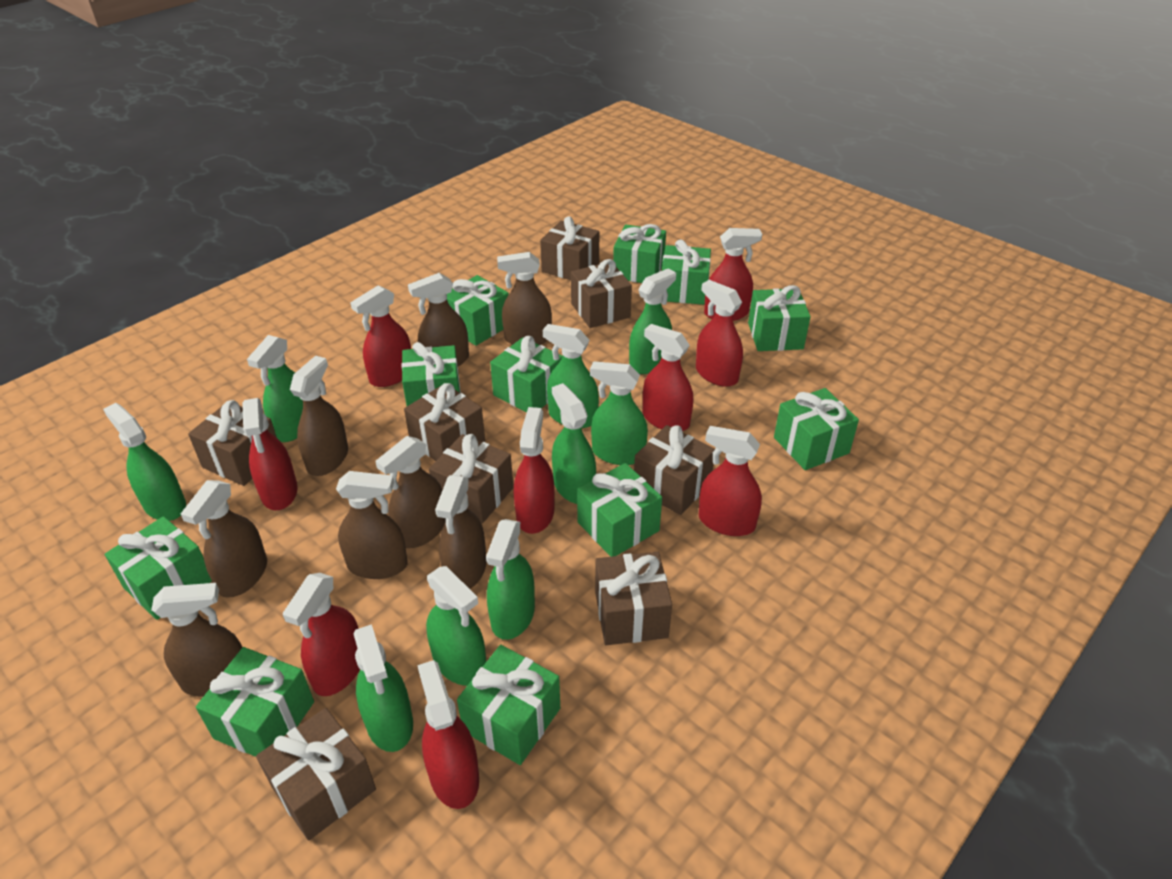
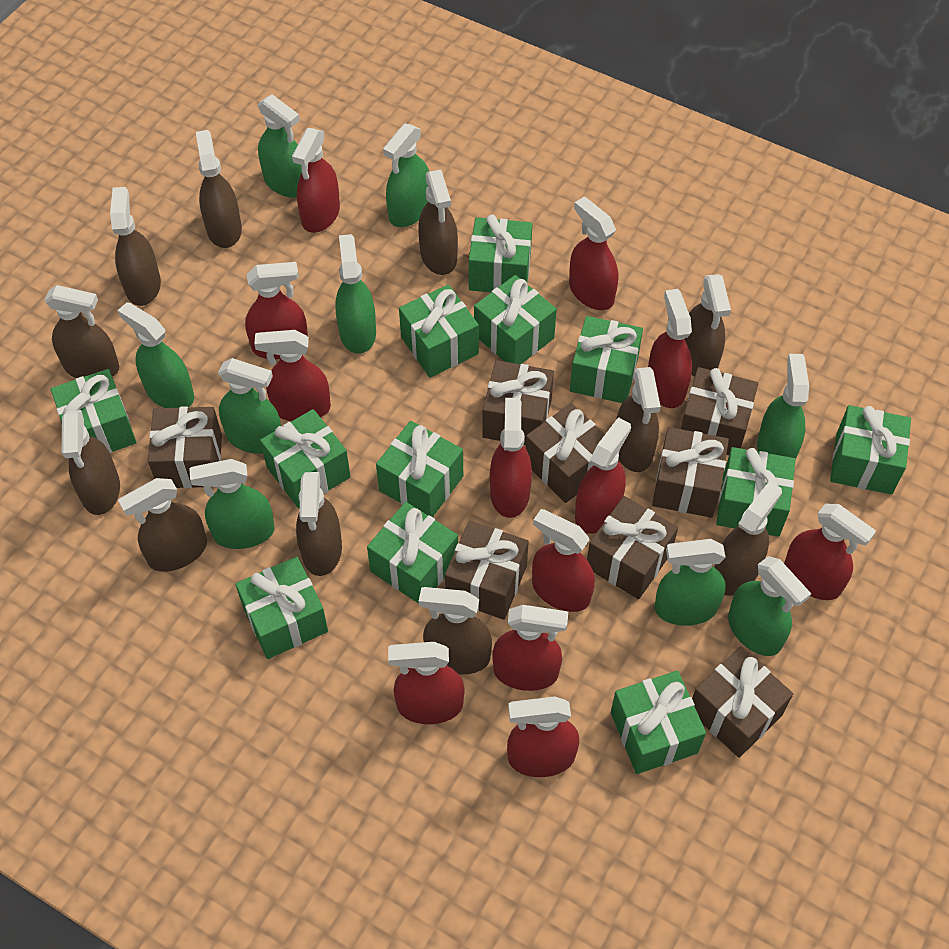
brown spray bottle: [151,583,242,697] [181,480,267,598] [290,356,348,476] [336,471,407,579] [375,436,446,548] [408,273,469,366] [435,475,486,589] [497,252,552,345] = 8 -> [44,285,119,378] [62,410,120,515] [110,187,161,306] [118,478,207,572] [196,130,242,248] [296,472,342,576] [418,170,458,275] [419,587,492,675] [616,367,661,472] [685,274,731,377] [714,481,782,596] = 11
green gift: [105,516,212,620] [196,647,314,757] [402,342,461,406] [447,275,509,346] [457,645,560,765] [490,336,562,412] [577,463,662,557] [613,224,666,283] [662,239,711,305] [748,285,811,351] [774,388,859,470] = 11 -> [51,369,137,453] [235,556,328,659] [260,409,351,508] [367,502,458,604] [376,421,463,517] [399,284,479,378] [469,214,532,292] [474,275,557,364] [570,316,643,403] [611,671,706,774] [716,447,796,537] [830,405,911,494] = 12
red spray bottle: [242,398,298,510] [283,573,360,696] [350,285,411,387] [417,660,479,809] [514,407,555,534] [643,324,693,431] [696,280,743,387] [699,426,762,536] [704,228,762,321] = 9 -> [245,262,308,359] [254,330,331,421] [292,128,340,233] [388,642,464,724] [490,398,532,518] [492,605,568,691] [507,696,579,777] [532,509,595,612] [569,197,618,310] [575,417,631,534] [648,289,692,408] [784,503,876,600] = 12

